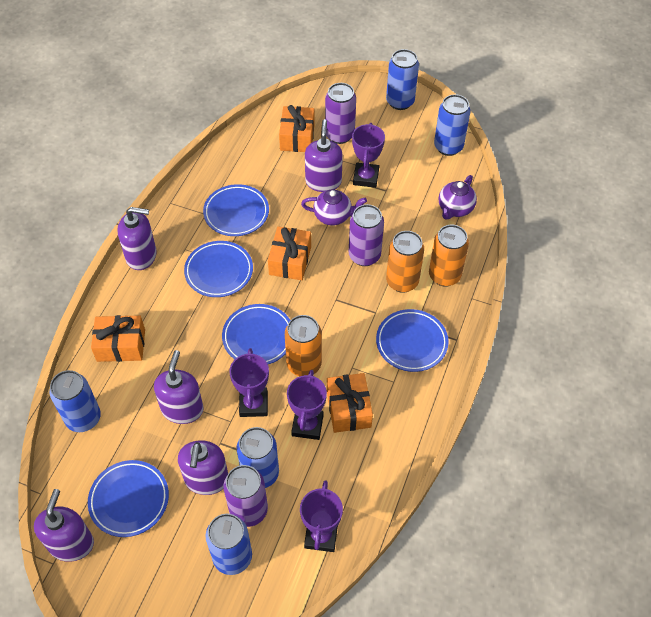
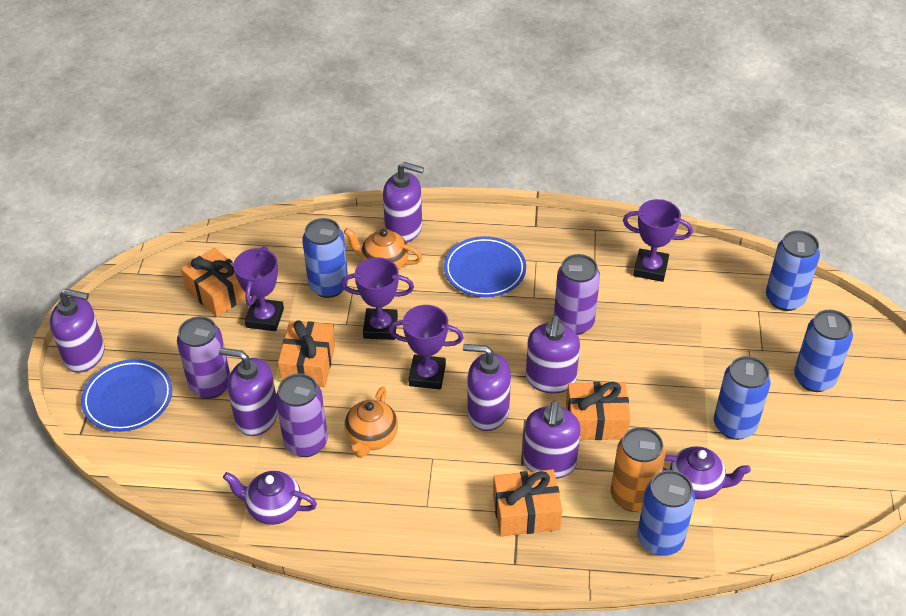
blue plate: [88,460,169,537] [184,241,253,297] [203,184,269,236] [222,304,290,364] [376,309,449,372] = 5 -> [81,359,173,432] [444,236,526,297] = 2
orange can: [285,315,322,376] [386,231,424,293] [429,225,469,287] = 3 -> [611,427,666,512] = 1
orange teapot: none = 0 -> [344,228,422,270] [345,387,398,458] = 2
purple soap dispenser: [34,489,94,562] [117,207,157,270] [154,350,204,424] [178,440,228,495] [305,119,343,192] = 5 -> [50,289,105,373] [219,348,278,436] [383,162,424,243] [463,344,511,431] [523,401,581,479] [526,316,580,394] = 6

